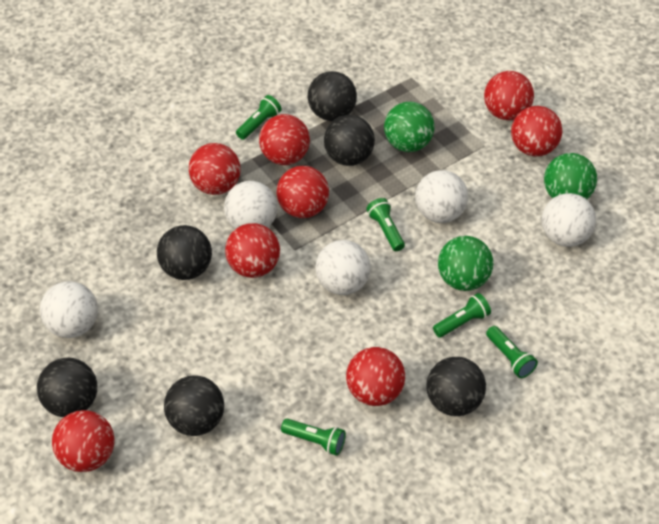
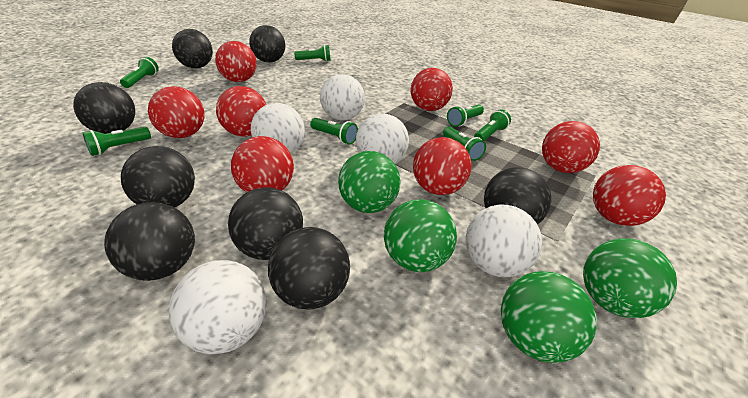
black ball: [37,358,97,417] [157,225,212,280] [164,376,224,436] [308,71,357,121] [324,115,375,166] [426,357,486,416] = 6 -> [73,82,135,134] [104,202,195,281] [121,146,195,208] [172,29,213,68] [228,187,303,260] [249,25,285,63] [268,227,350,310] [484,167,551,225] = 8
green ball: [384,102,434,152] [438,236,493,291] [544,153,597,199] = 3 -> [338,151,400,213] [384,199,457,272] [501,271,597,363] [583,238,677,318] = 4
green flashlight: [236,95,282,140] [281,419,346,456] [366,198,405,251] [433,293,491,338] [486,326,538,378] = 5 -> [83,127,151,156] [120,57,159,88] [294,45,331,62] [310,118,358,145] [443,126,486,161] [447,104,484,127] [474,109,511,141] = 7

